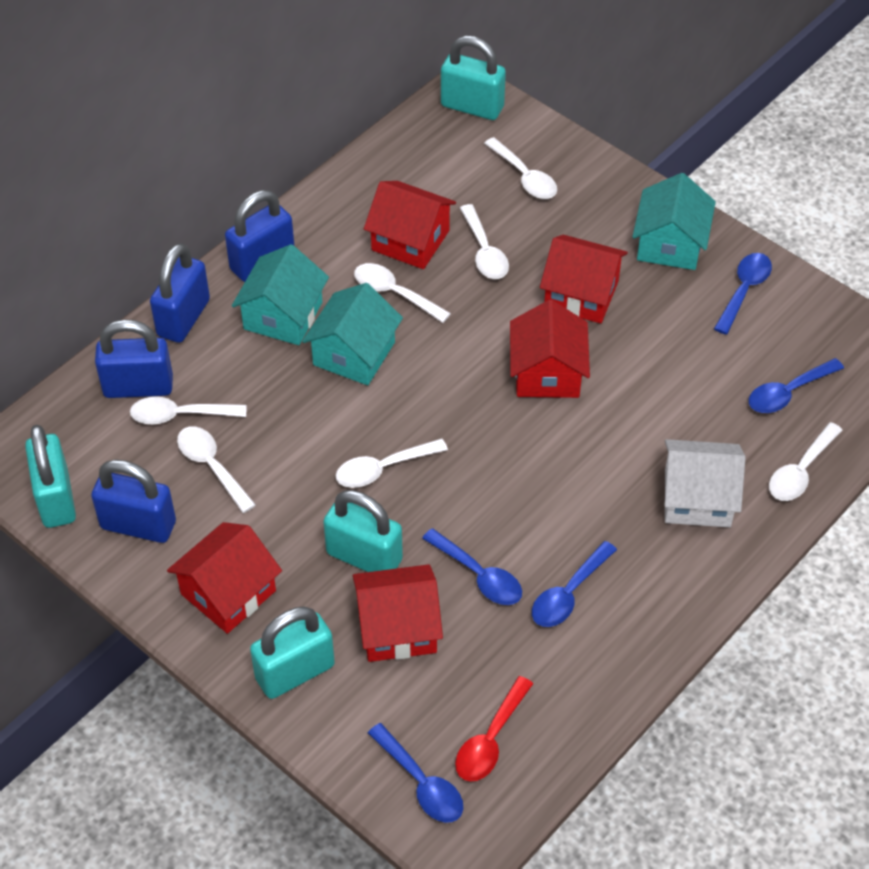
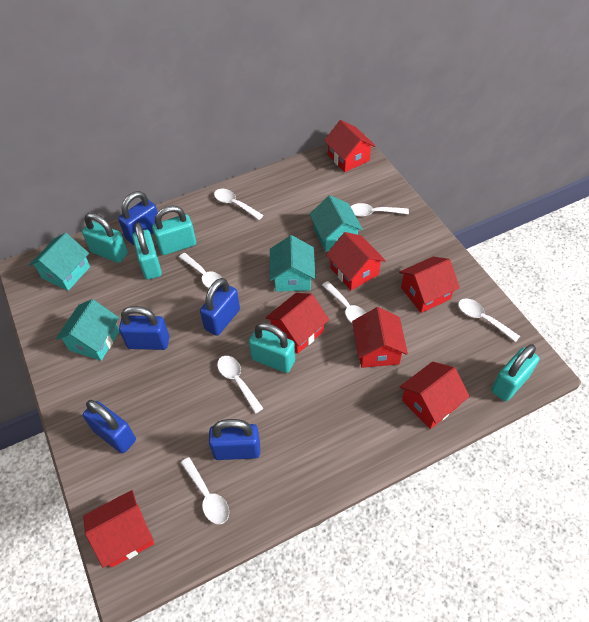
blue padlock: [91,460,176,543] [95,319,173,398] [150,243,210,343] [225,190,295,282] = 4 -> [83,400,136,453] [118,191,158,245] [119,306,170,350] [200,278,240,336] [209,419,260,460] = 5
blue spoon: [368,723,463,823] [422,528,522,605] [532,541,617,627] [714,253,772,334] [749,358,844,413] = 5 -> none = 0
red house: [167,522,282,634] [353,564,443,662] [364,181,456,269] [510,300,590,398] [540,235,628,323] = 5 -> [83,490,154,568] [265,293,329,354] [324,120,375,172] [326,232,386,291] [352,307,408,368] [399,257,460,313] [399,362,470,429] = 7
red spoon: [455,676,533,782] = 1 -> none = 0
turquoise house: [232,244,329,345] [302,283,403,385] [632,173,716,270] = 3 -> [29,233,90,291] [56,299,119,361] [270,235,316,292] [309,195,363,252] = 4
turquoise padlock: [25,425,76,528] [250,606,335,699] [323,490,403,572] [441,36,506,120] = 4 -> [82,213,128,263] [132,223,162,280] [152,205,196,255] [249,323,295,373] [491,344,539,401] = 5
white house: [664,439,746,527] = 1 -> none = 0

